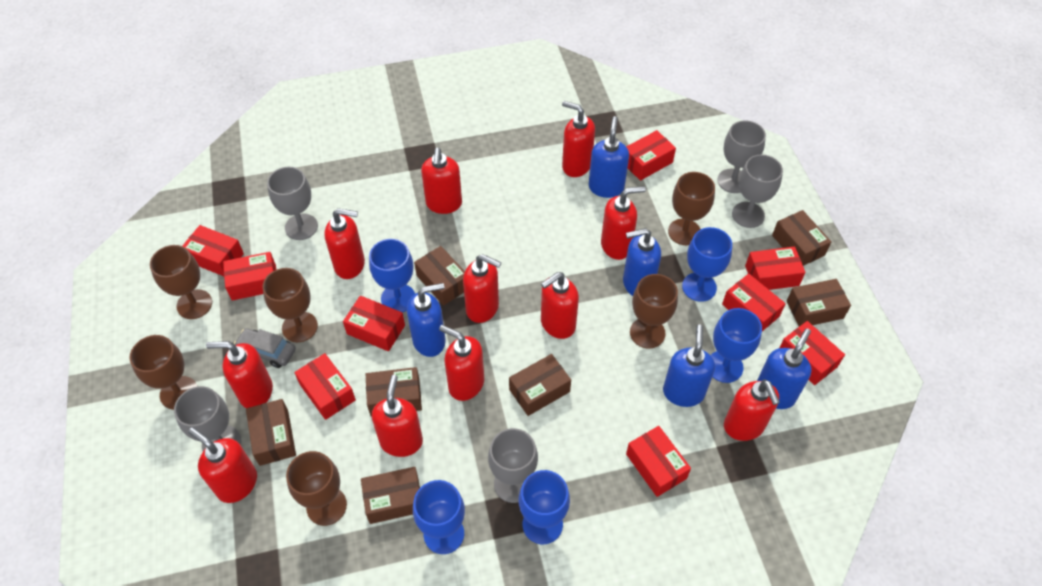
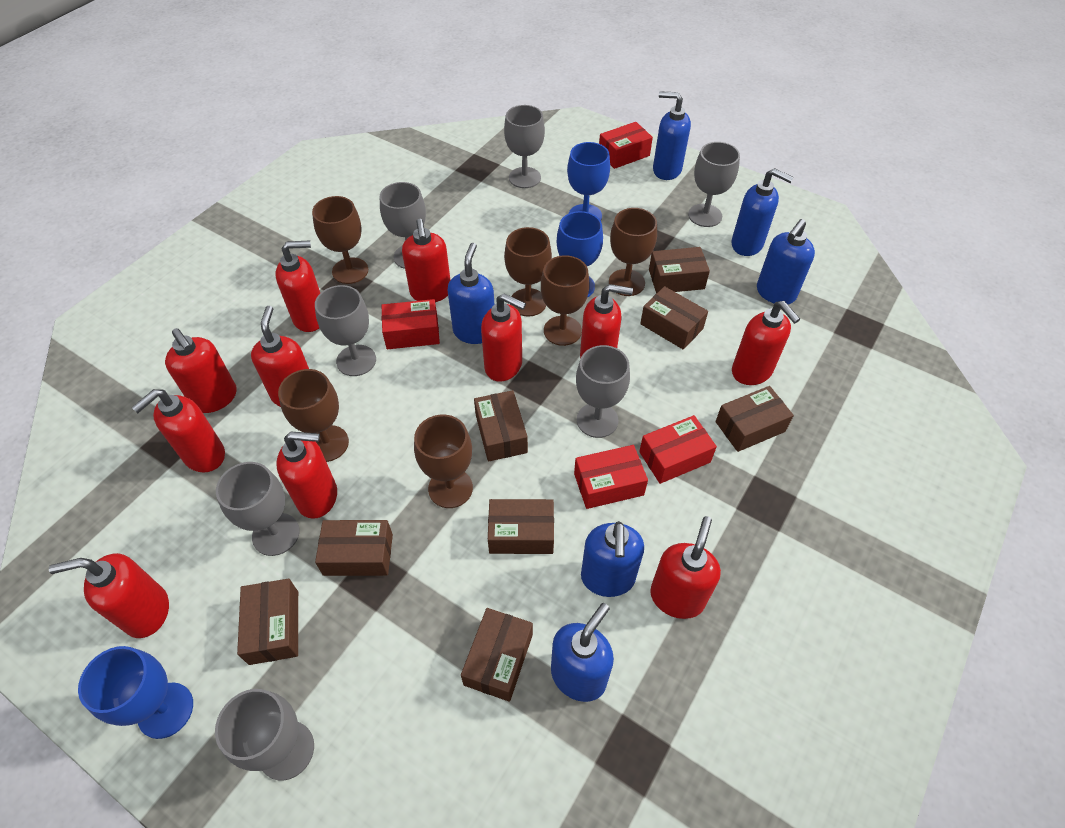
blue goblet: [369,239,415,312] [413,480,465,554] [519,470,570,544] [682,227,732,302] [711,308,762,383] = 5 -> [78,646,193,739] [557,211,603,297] [567,142,610,221] = 3
blue soap dispenser: [407,283,446,357] [589,116,629,198] [623,228,661,296] [663,325,715,407] [757,328,812,409] = 5 -> [447,243,495,344] [551,603,614,702] [581,521,644,597] [653,91,691,180] [732,168,794,256] [757,219,815,304] = 6
brown box: [246,399,296,466] [361,467,420,524] [366,367,422,417] [414,246,465,306] [509,354,571,416] [772,210,831,266] [787,279,851,327] = 7 -> [237,579,298,665] [315,520,393,576] [461,608,533,702] [474,390,528,462] [488,499,554,554] [640,286,708,350] [649,247,710,294] [715,386,794,452] = 8
grey car: [234,328,296,368] = 1 -> none = 0
grey goblet: [174,386,241,451] [267,167,318,240] [488,428,538,503] [717,121,766,193] [732,155,783,228] = 5 -> [215,689,314,781] [216,462,300,556] [315,285,376,376] [380,182,426,269] [504,105,545,188] [576,345,630,438] [688,142,740,227] = 7
red box: [182,225,244,276] [223,252,276,301] [294,353,356,420] [343,296,405,351] [626,130,676,181] [626,426,691,497] [722,274,786,331] [745,246,805,290] [779,321,845,385] = 9 -> [382,299,440,349] [574,445,648,509] [599,122,653,169] [639,415,717,484] = 4

